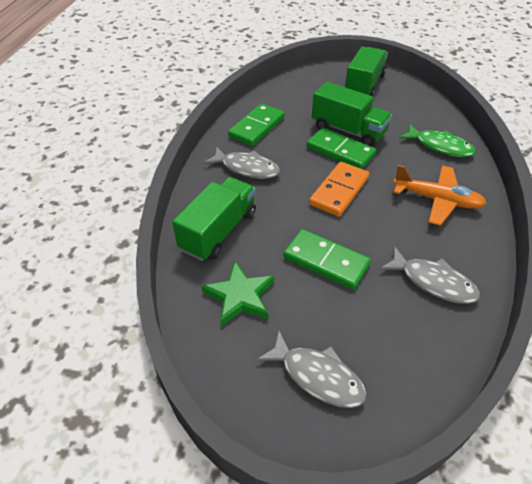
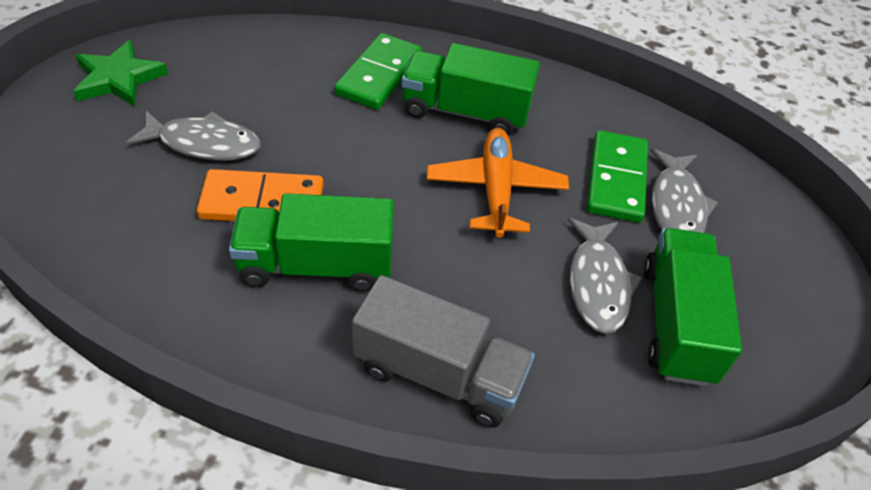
green domino: [228,104,285,146] [284,229,371,290] [307,128,376,169] = 3 -> [334,33,422,110] [587,130,648,223] = 2
green fish: [399,124,476,157] = 1 -> none = 0
grey truck: none = 0 -> [352,275,535,428] = 1

